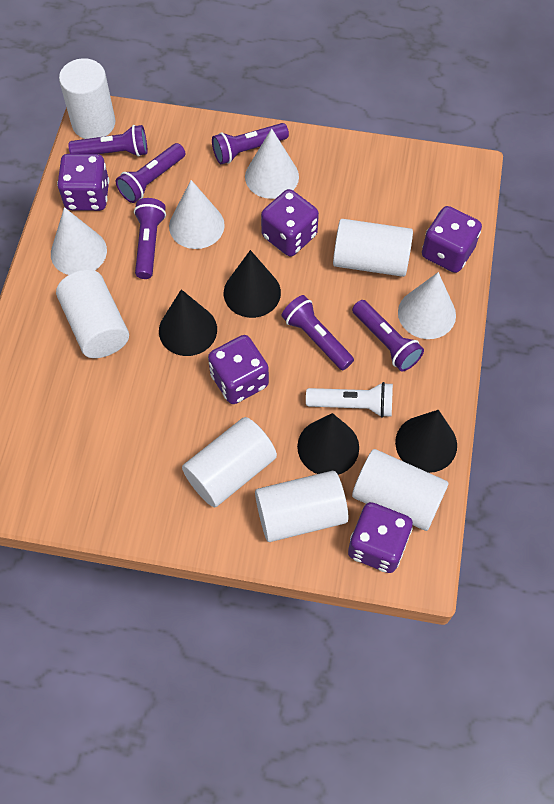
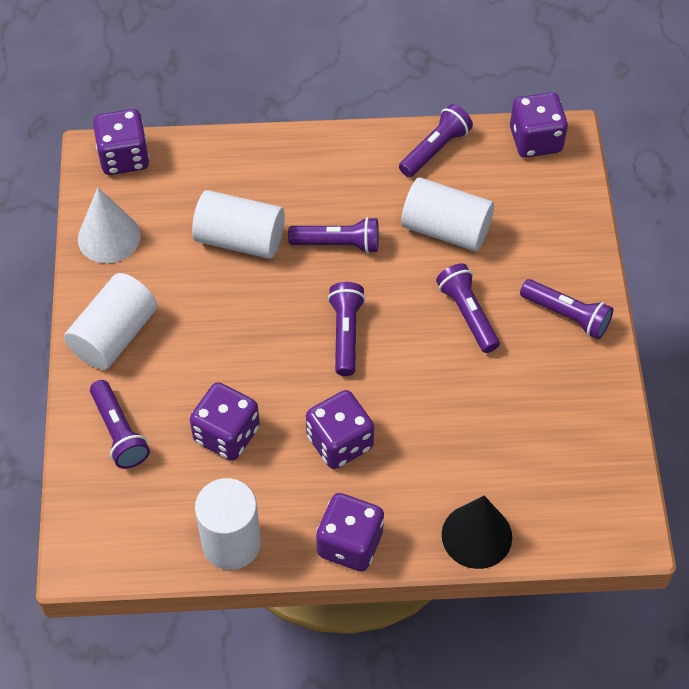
black cone: [159,289,217,356] [224,250,281,318] [297,413,359,475] [395,410,457,473] = 4 -> [442,496,512,569] = 1
white cone: [51,207,107,275] [169,180,225,249] [245,128,299,199] [398,272,456,339] = 4 -> [78,187,141,263] = 1
white cylinder: [56,270,129,358] [59,58,116,139] [182,417,277,507] [255,471,348,542] [333,219,413,277] [352,449,449,531] = 6 -> [64,273,157,370] [192,190,285,259] [195,478,261,570] [401,177,494,252] = 4
white flashlight: [306,382,393,418] = 1 -> none = 0

